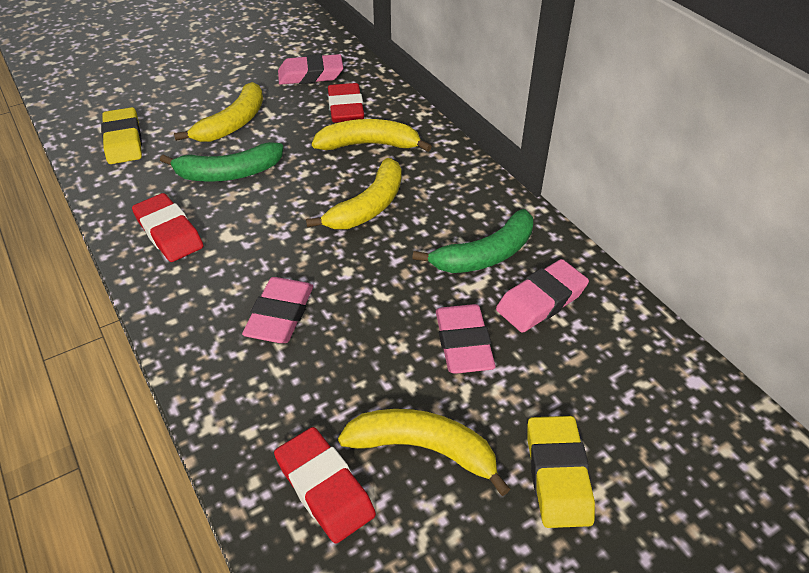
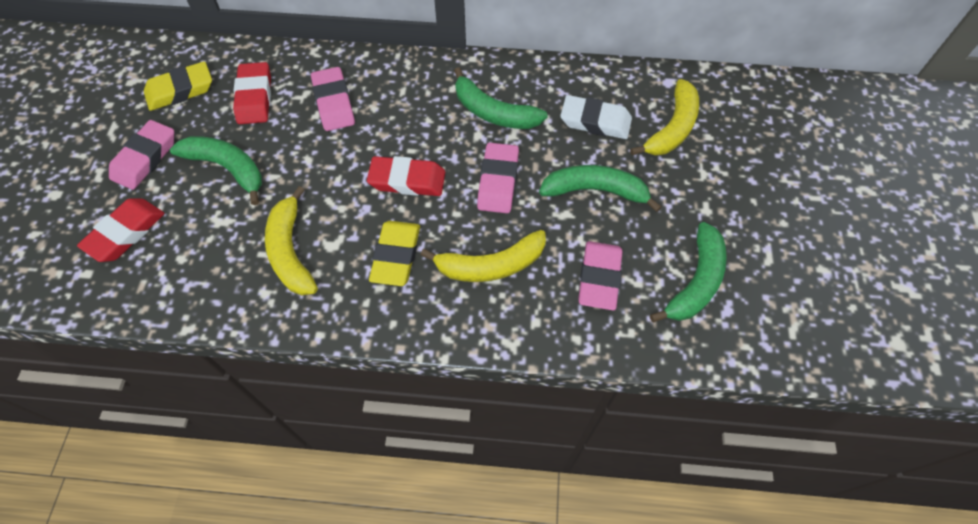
green banana: [160,142,283,182] [412,209,533,273] = 2 -> [170,136,262,205] [454,67,548,129] [539,165,661,212] [650,222,727,322] = 4
white eraser: none = 0 -> [560,95,632,139] = 1
yellow banana: [174,82,263,142] [306,158,401,229] [312,119,432,152] [338,409,510,496] = 4 -> [265,186,318,295] [421,230,546,282] [630,79,699,156] = 3

